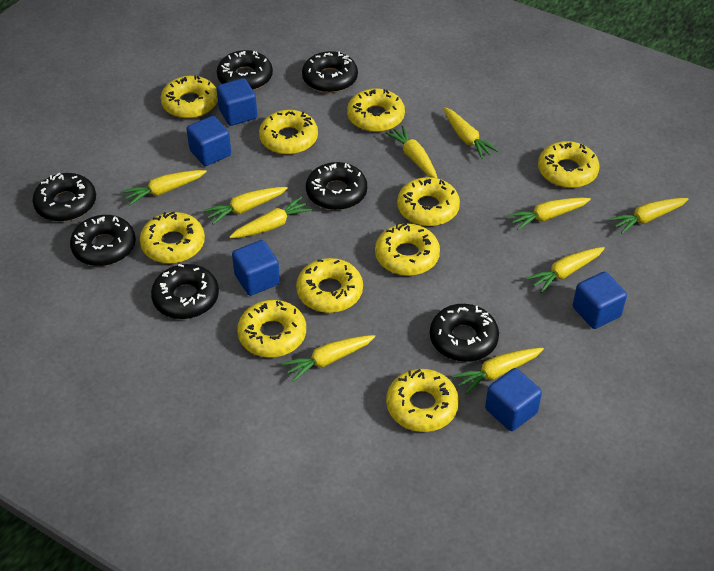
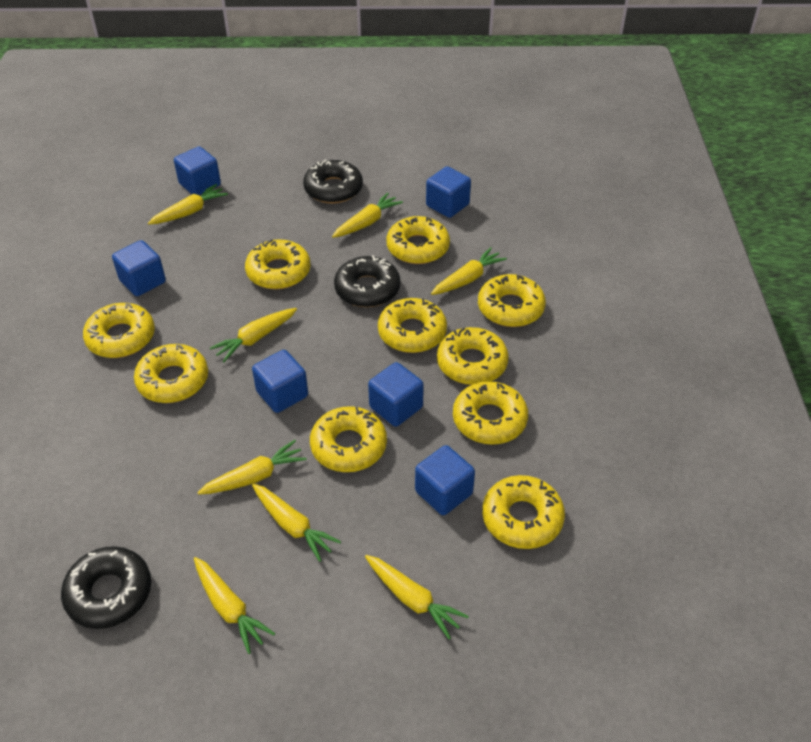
black donut: [32,173,96,222] [70,215,136,266] [151,264,219,319] [217,50,273,90] [302,51,358,93] [306,162,367,210] [430,304,499,362] = 7 -> [61,546,151,629] [303,160,363,203] [334,255,401,307] = 3
blue cube: [186,116,231,166] [216,78,257,126] [232,240,280,296] [485,368,542,431] [573,272,627,329] = 5 -> [112,240,166,296] [174,147,221,195] [252,350,308,413] [368,362,424,427] [415,445,475,515] [426,167,471,218] = 6
yellow carrot: [122,170,207,206] [203,187,288,224] [229,197,313,238] [282,335,375,382] [385,126,438,179] [444,107,499,159] [453,348,544,394] [508,197,591,230] [526,247,605,293] [609,198,688,234] = 10 -> [148,184,228,225] [194,557,275,654] [197,440,307,495] [210,308,297,362] [252,484,341,562] [332,193,403,238] [365,555,469,639] [431,247,507,295] = 8

